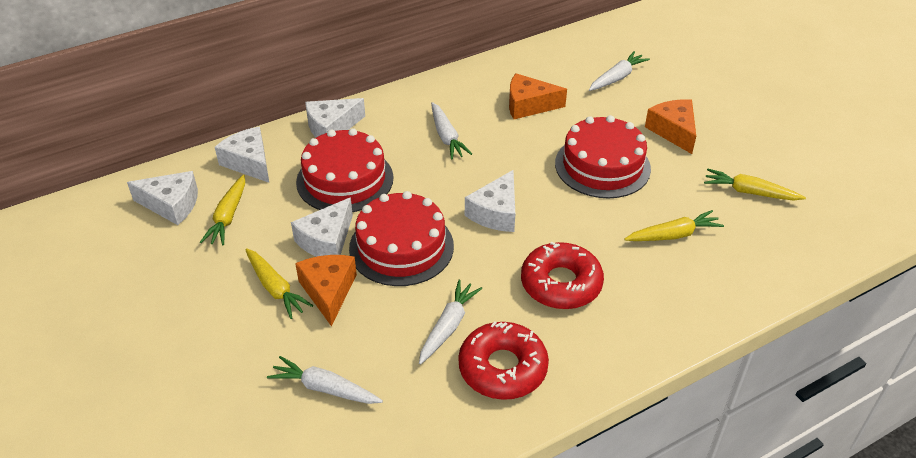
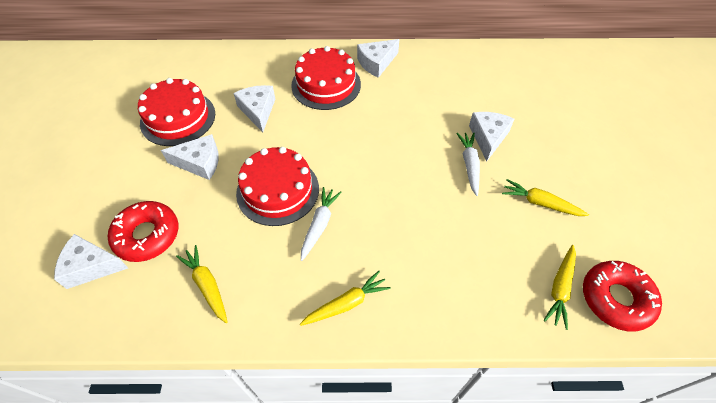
orange cheese: [295,255,357,326] [509,73,567,119] [645,99,696,154] = 3 -> none = 0
white carrot: [267,356,383,404] [419,280,482,364] [431,102,472,160] [589,51,650,91] = 4 -> [301,187,342,261] [456,133,480,196] = 2

